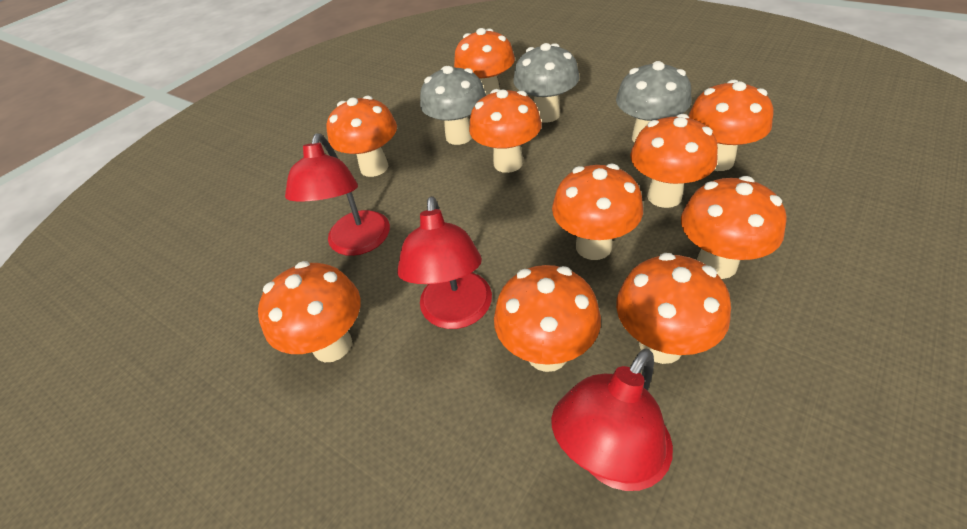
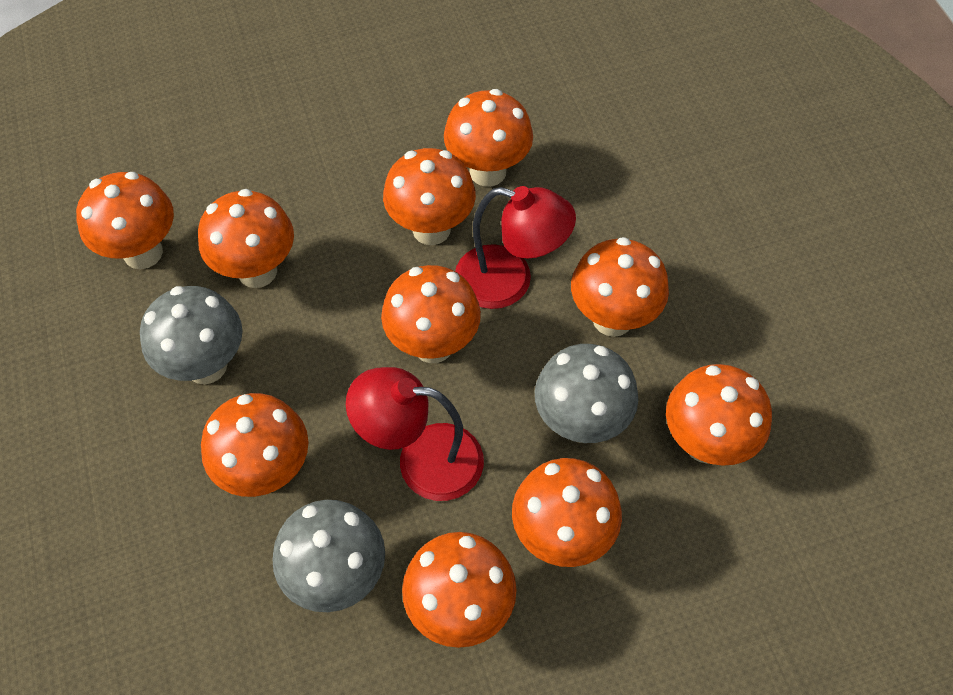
red lamp: [285,133,390,256] [397,196,492,329] [551,348,673,491] = 3 -> [346,367,484,501] [455,186,576,309] = 2

